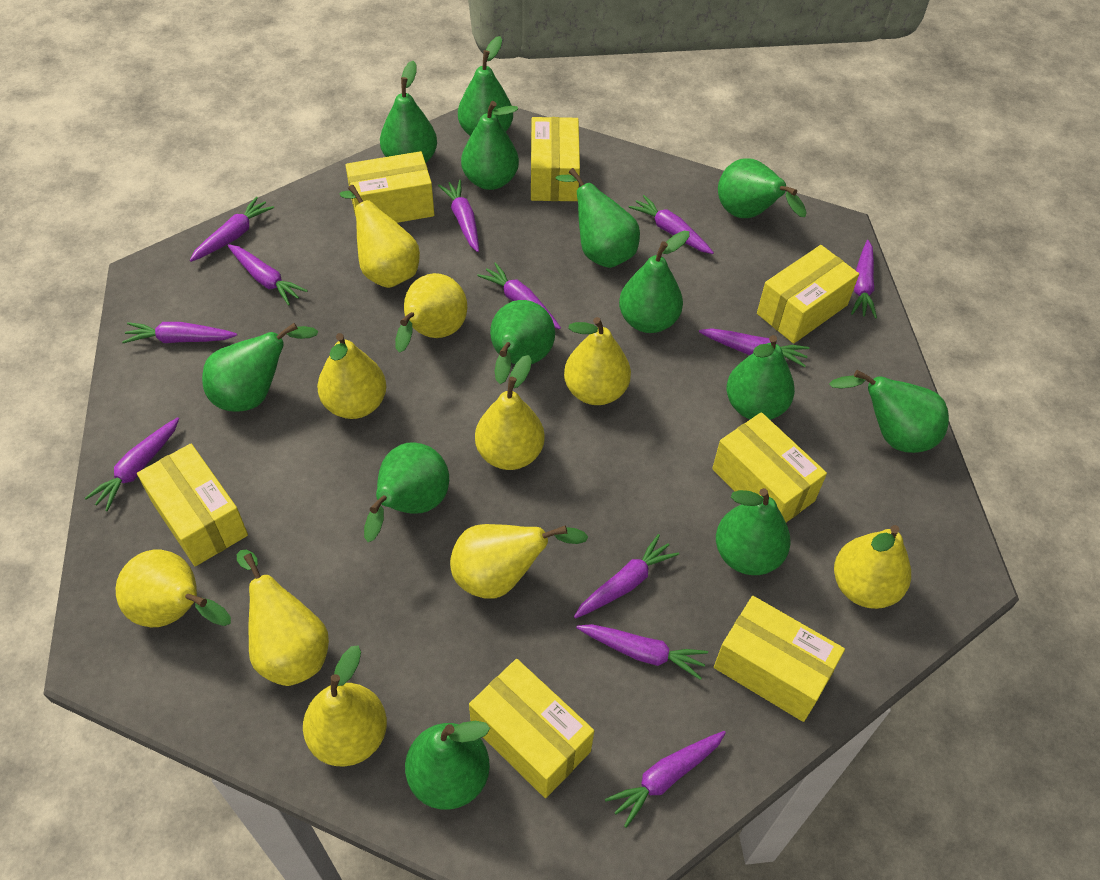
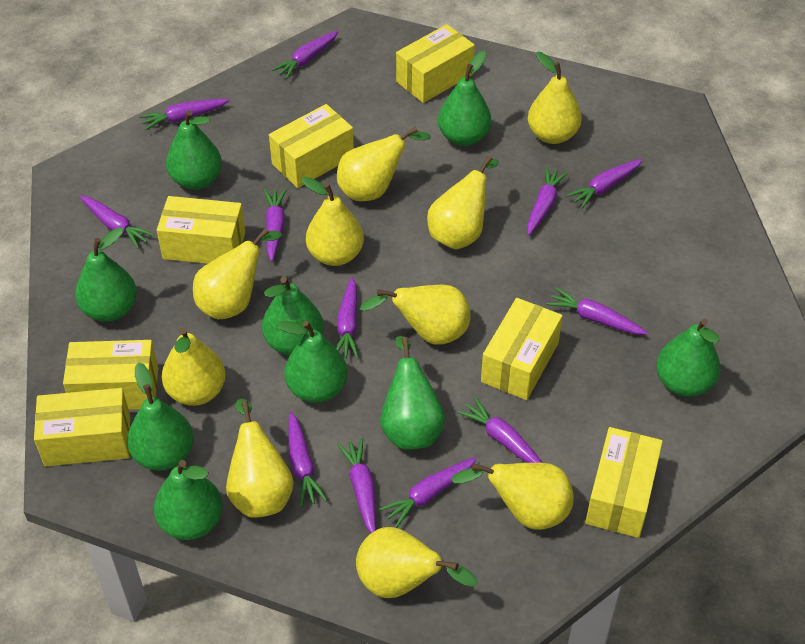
green pear: [202,323,318,411] [364,442,449,542] [380,61,437,163] [405,721,490,810] [458,36,513,136] [461,101,519,190] [490,300,555,384] [556,168,640,268] [619,231,689,333] [716,488,791,575] [718,158,807,218] [726,335,795,420] [829,370,949,453] = 13 -> [75,227,137,322] [127,362,194,471] [154,460,223,540] [166,110,222,190] [262,276,323,355] [276,321,347,403] [380,336,445,449] [438,51,491,146] [656,319,720,397] = 9

